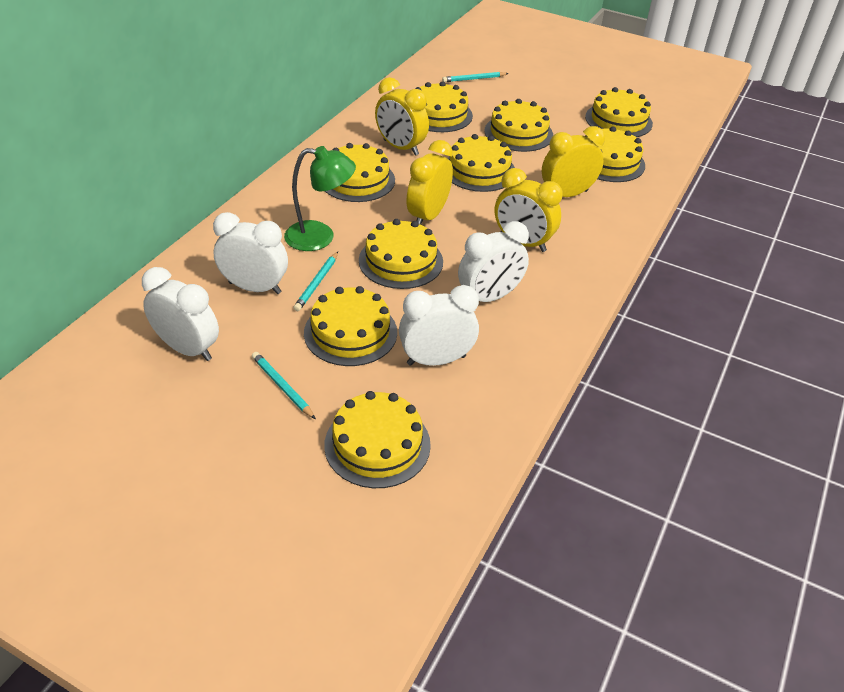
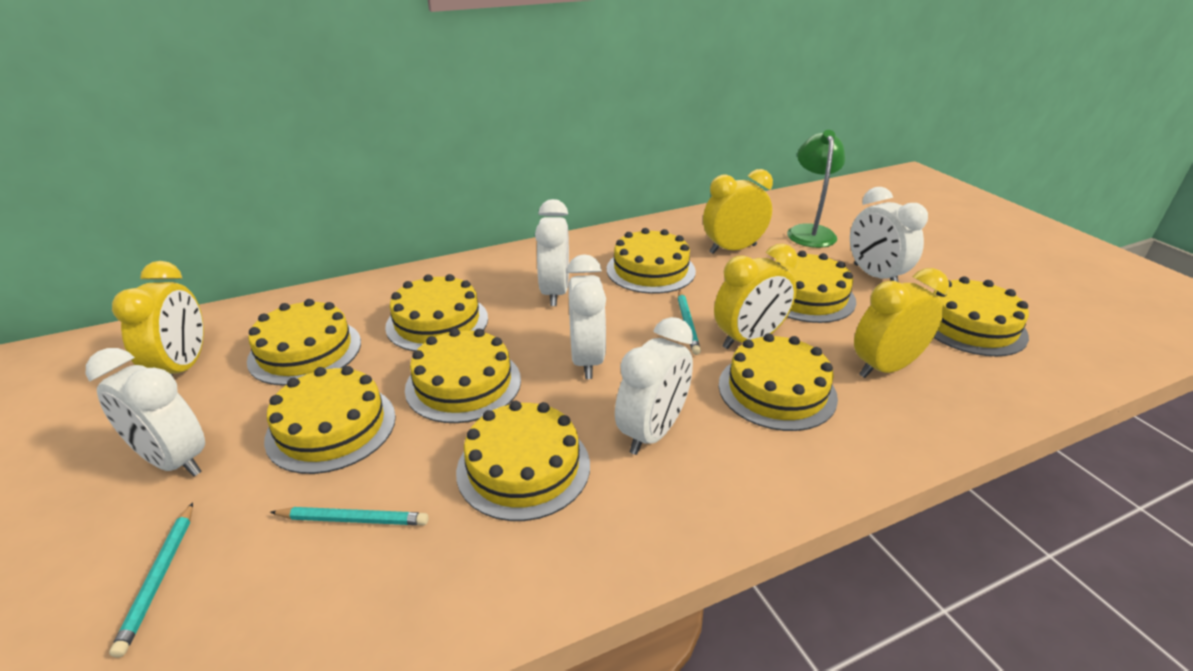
white clock: [142,267,219,361] [213,212,288,294] [399,285,479,366] [458,221,529,302] = 4 -> [86,348,205,477] [535,199,569,306] [567,254,606,379] [615,317,693,455] [850,187,928,282] = 5

